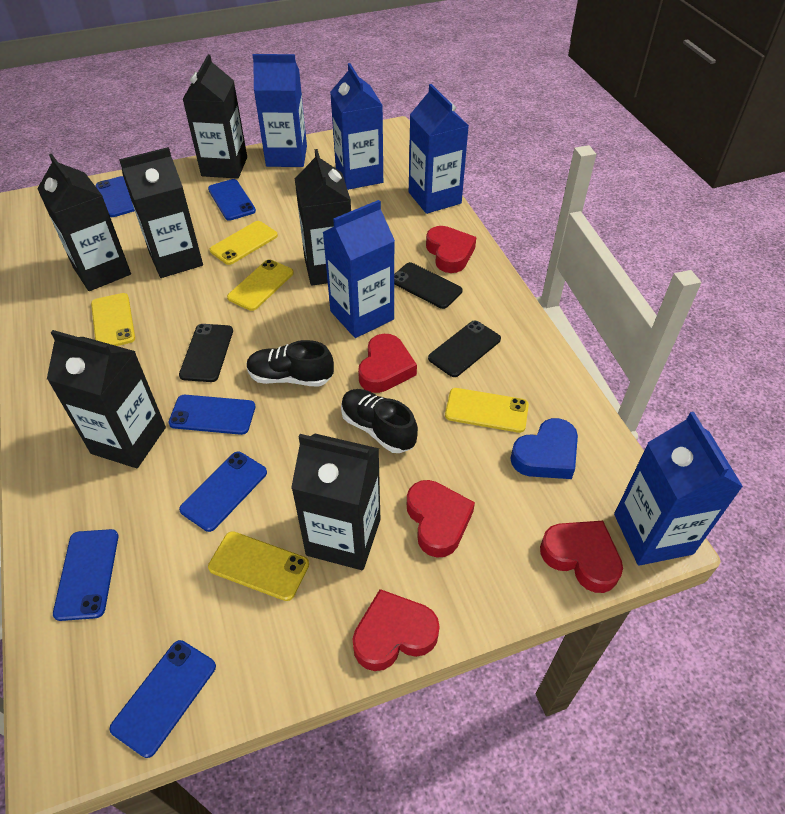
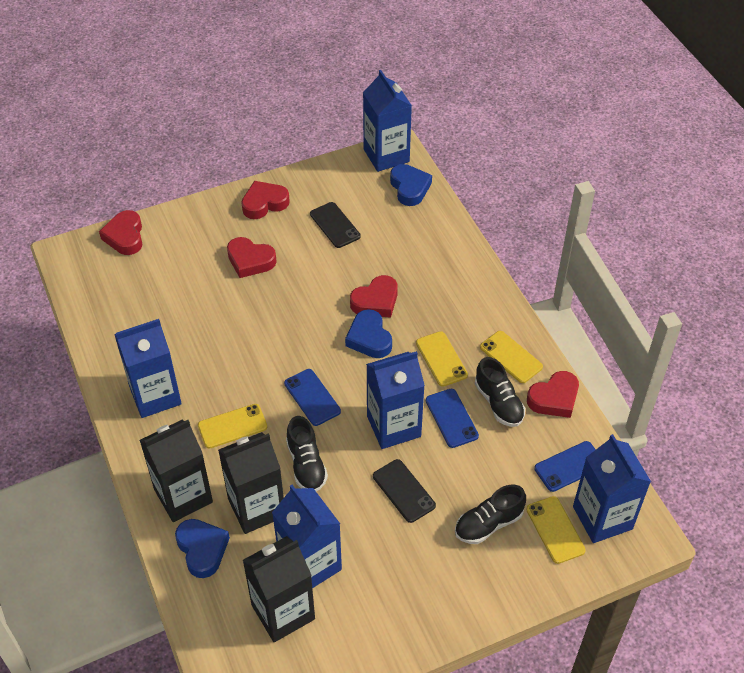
black carton: [37,154,131,291] [47,330,166,468] [119,147,203,278] [183,54,247,179] [291,434,380,570] [295,149,351,286] = 6 -> [140,420,213,522] [218,432,284,534] [243,536,315,642] = 3
black phone: [179,324,233,382] [394,262,462,309] [428,321,501,377] = 3 -> [310,202,361,248] [373,459,436,523] = 2
black shoe: [247,340,334,387] [341,389,418,453] = 2 -> [286,416,328,492] [455,485,526,544] [475,357,525,427] = 3
blue heart: [510,418,578,479] = 1 -> [175,519,230,578] [345,309,392,358] [390,164,432,206] = 3
blue phone: [53,529,118,621] [96,176,135,217] [109,640,216,758] [168,395,255,435] [179,452,267,532] [208,179,256,221] = 6 -> [284,369,341,426] [426,389,479,448] [534,441,596,492] = 3
yellow phone: [91,293,135,346] [208,531,309,601] [210,221,278,265] [227,259,294,311] [445,388,529,433] = 5 -> [198,404,267,449] [416,331,468,387] [480,331,543,383] [526,496,586,564] = 4

